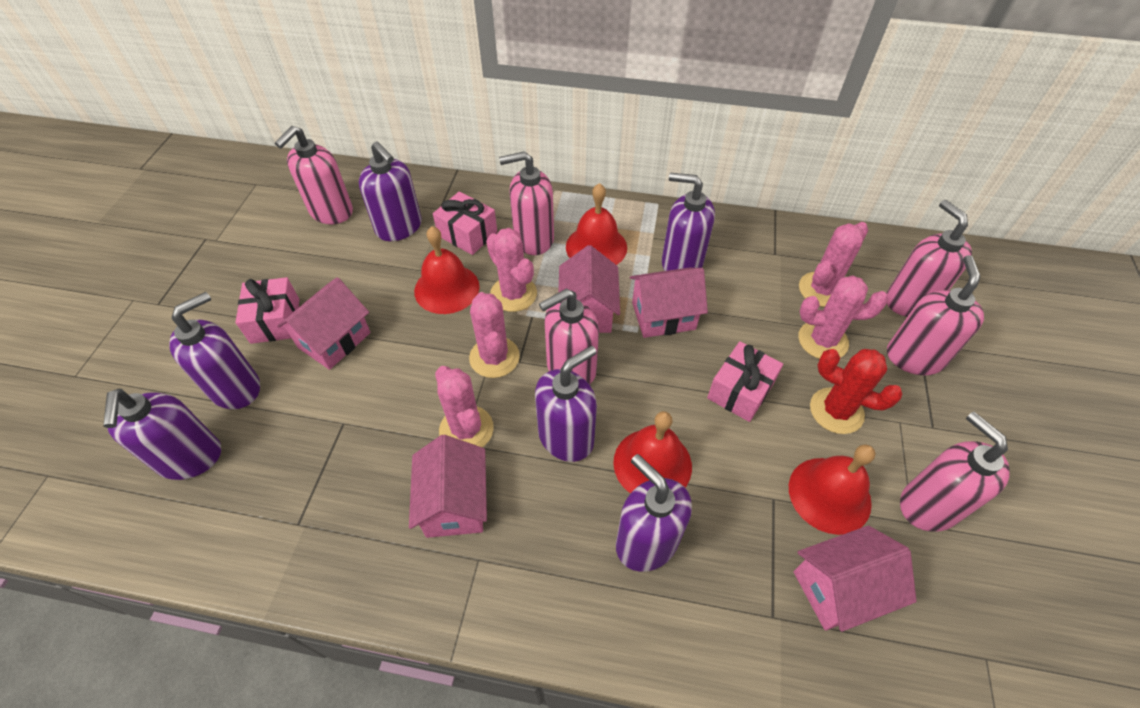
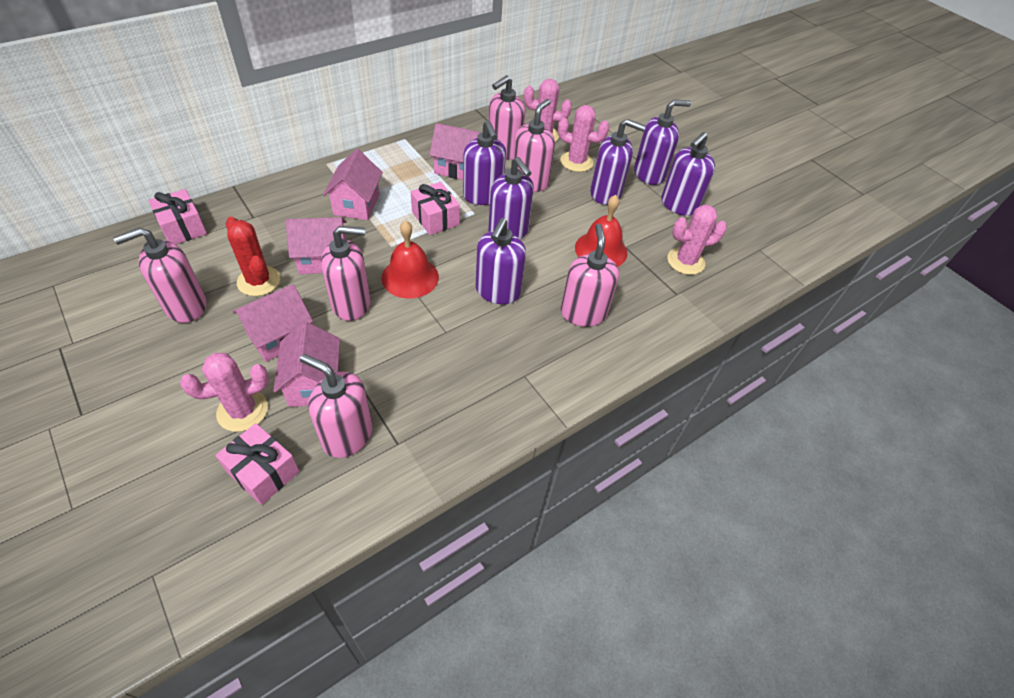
pink cactus: [435,366,494,447] [469,292,520,378] [486,228,537,312] [798,275,888,359] [799,222,868,307] = 5 -> [180,353,269,432] [524,79,572,142] [558,105,609,172] [668,204,727,275] = 4
red bell: [414,226,480,314] [566,183,627,265] [613,411,692,494] [789,444,875,535] = 4 -> [382,220,439,298] [575,195,627,267] = 2

